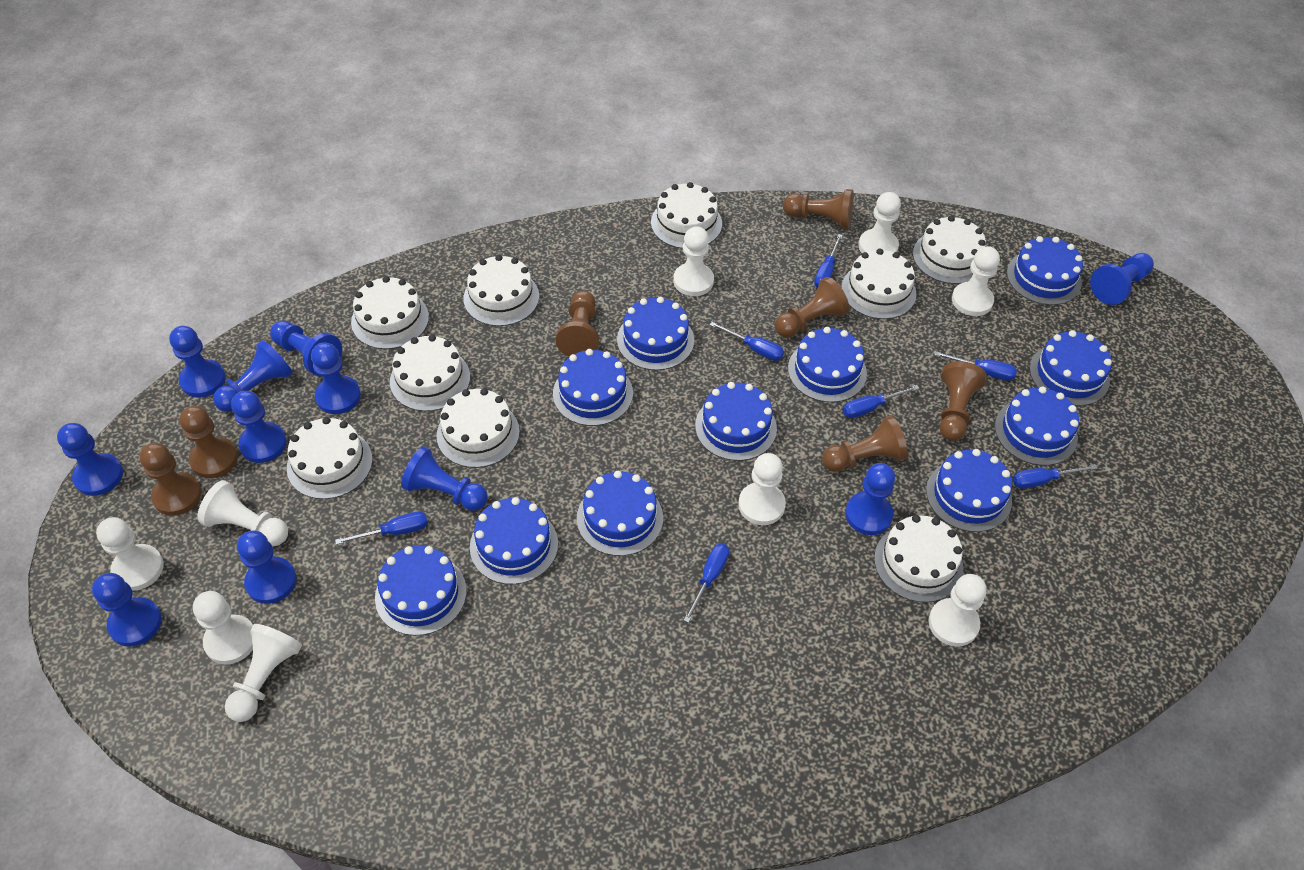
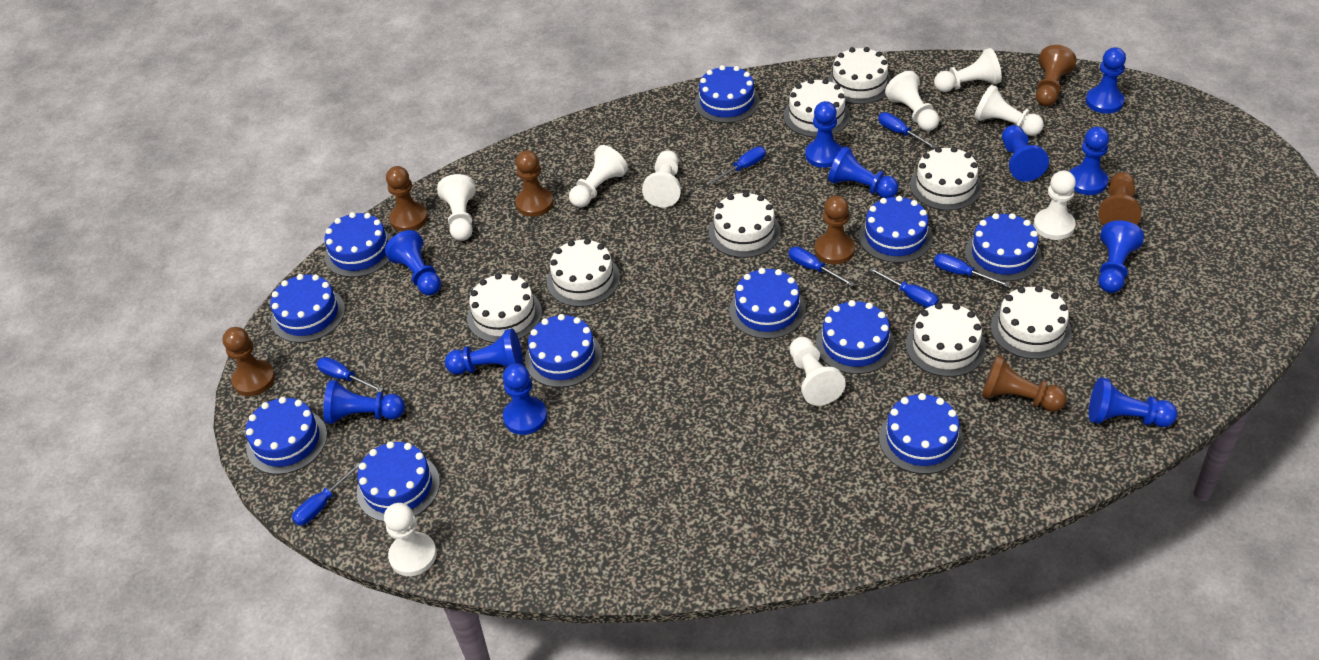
white cake: [287,417,372,499] [351,276,429,349] [390,335,470,411] [436,388,520,468] [464,255,539,326] [651,182,722,249] [841,249,916,319] [874,515,964,603] [913,215,986,284] = 9 -> [467,273,542,343] [547,239,620,307] [709,191,781,258] [784,79,850,137] [828,47,892,104] [906,303,986,377] [910,147,982,210] [991,286,1072,359] = 8

